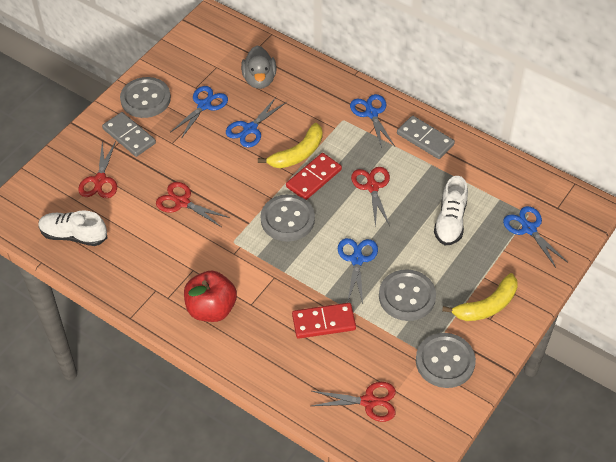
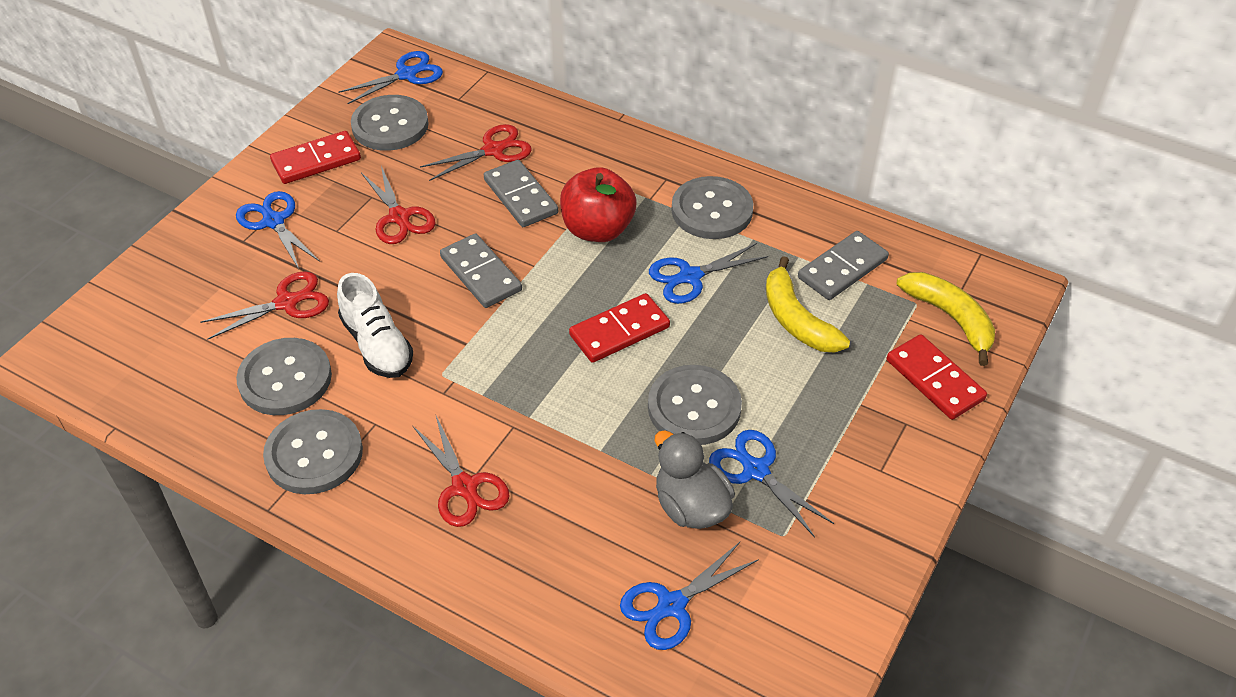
grey button: [120,77,171,118] [260,194,315,242] [379,269,436,321] [416,333,476,388] = 4 -> [236,338,332,415] [263,409,363,494] [351,95,429,151] [648,365,742,445] [672,176,754,239] = 5
grey domino: [102,112,156,157] [397,116,455,159] = 2 -> [440,233,522,308] [484,160,558,227] [798,231,889,300] = 3
red domino: [286,153,342,200] [292,303,356,339] = 2 -> [270,131,361,184] [569,293,670,363] [887,334,987,420] = 3
white shoe: [38,211,108,246] [434,176,468,245] = 2 -> [337,273,413,378] = 1

